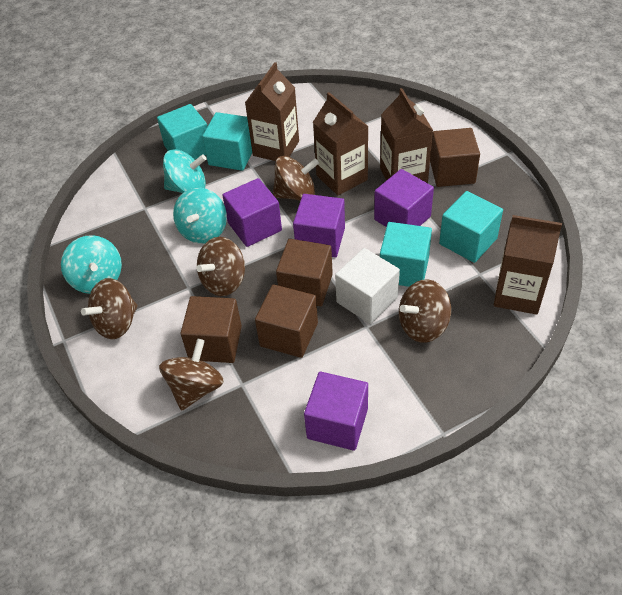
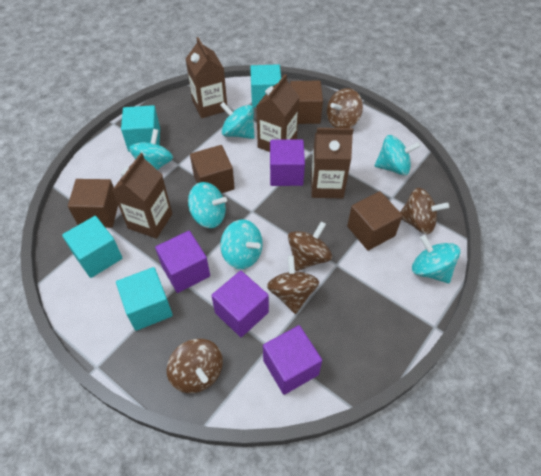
turquoise spinning top: [61,235,122,294] [163,149,206,193] [173,188,227,243] = 3 -> [129,129,173,170] [188,182,227,228] [220,102,254,139] [220,219,263,269] [375,135,421,175] [412,235,460,283] = 6
white cube: [335,248,400,324] = 1 -> none = 0

